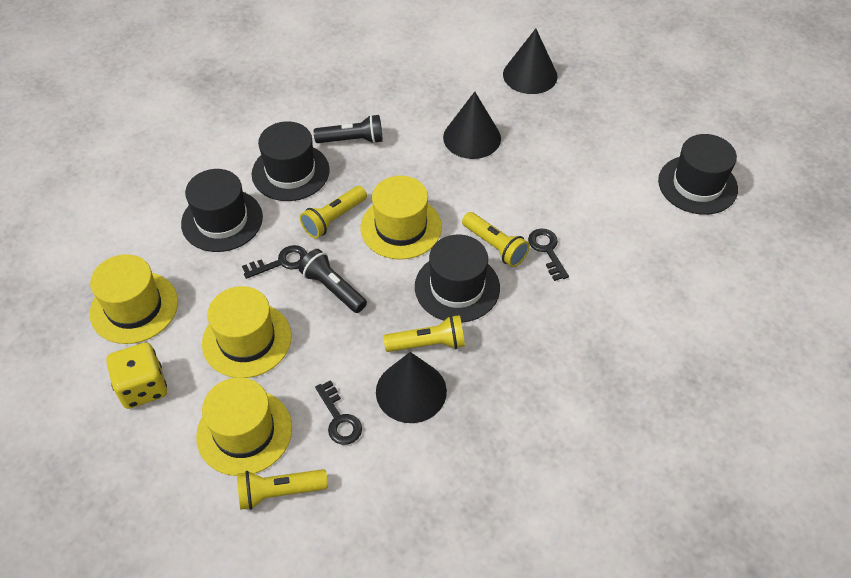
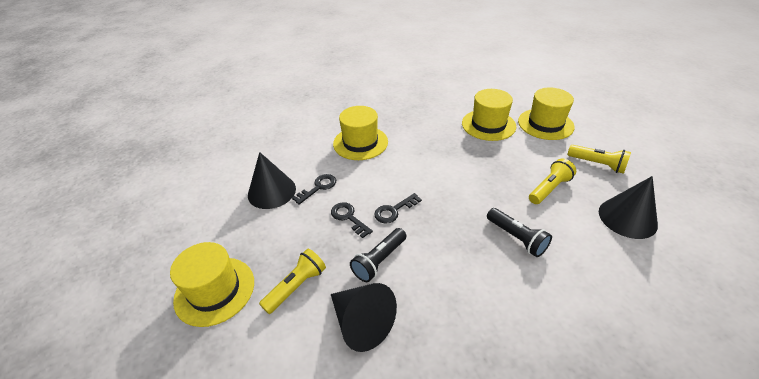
black hat: [181,169,263,252] [252,121,330,201] [415,235,500,323] [658,134,738,215] = 4 -> none = 0
yellow dice: [106,342,167,409] = 1 -> none = 0
yellow flashlight: [237,469,328,510] [300,186,367,238] [383,315,465,352] [462,212,530,267] = 4 -> [259,249,326,314] [529,159,576,204] [568,145,631,174] = 3

